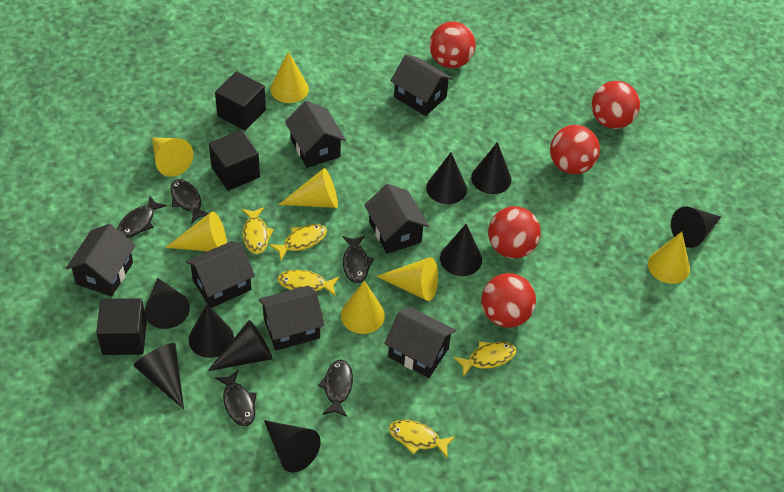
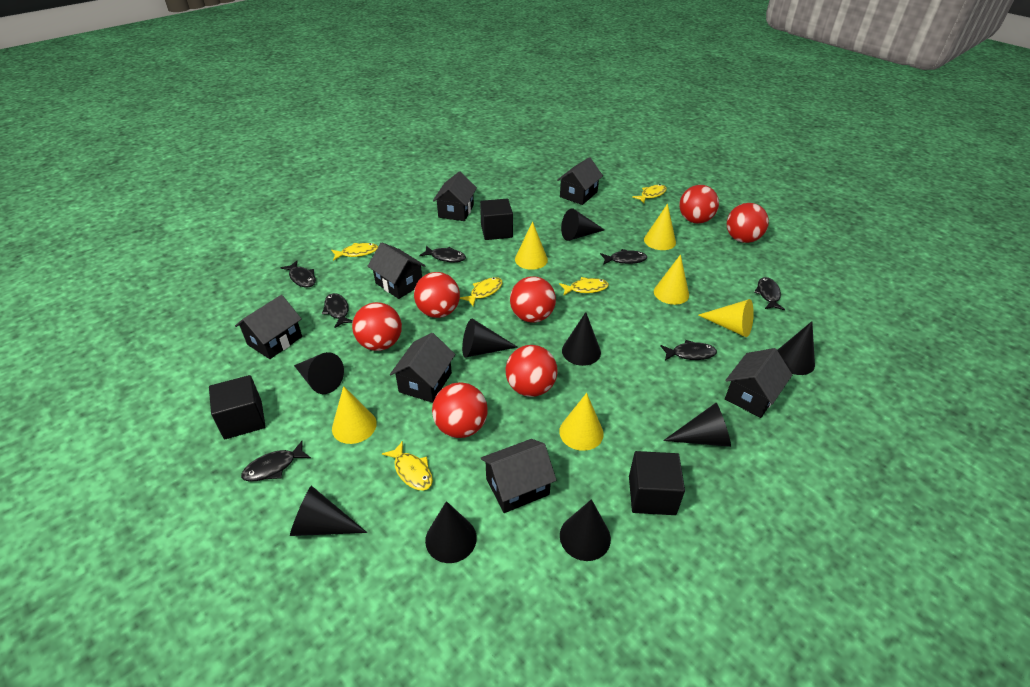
black fish: [117,196,167,238] [170,179,209,224] [215,370,257,426] [318,360,353,417] [342,235,374,283] = 5 -> [241,441,311,482] [281,261,316,287] [322,293,353,328] [419,246,466,262] [600,249,647,265] [660,340,717,361] [754,277,785,310] = 7
red ball: [429,21,476,68] [481,273,536,328] [488,206,541,259] [550,125,600,174] [592,81,640,129] = 5 -> [352,302,402,351] [414,272,460,318] [432,382,488,438] [506,345,558,397] [510,276,556,323] [679,185,719,224] [727,203,769,243] = 7
yellow cone: [152,138,193,177] [165,211,227,251] [270,51,309,103] [278,168,338,208] [341,281,385,334] [376,257,438,301] [648,232,690,284] = 7 -> [332,386,377,444] [515,221,548,270] [559,393,604,451] [644,203,676,250] [654,254,689,305] [698,299,754,337] = 6

